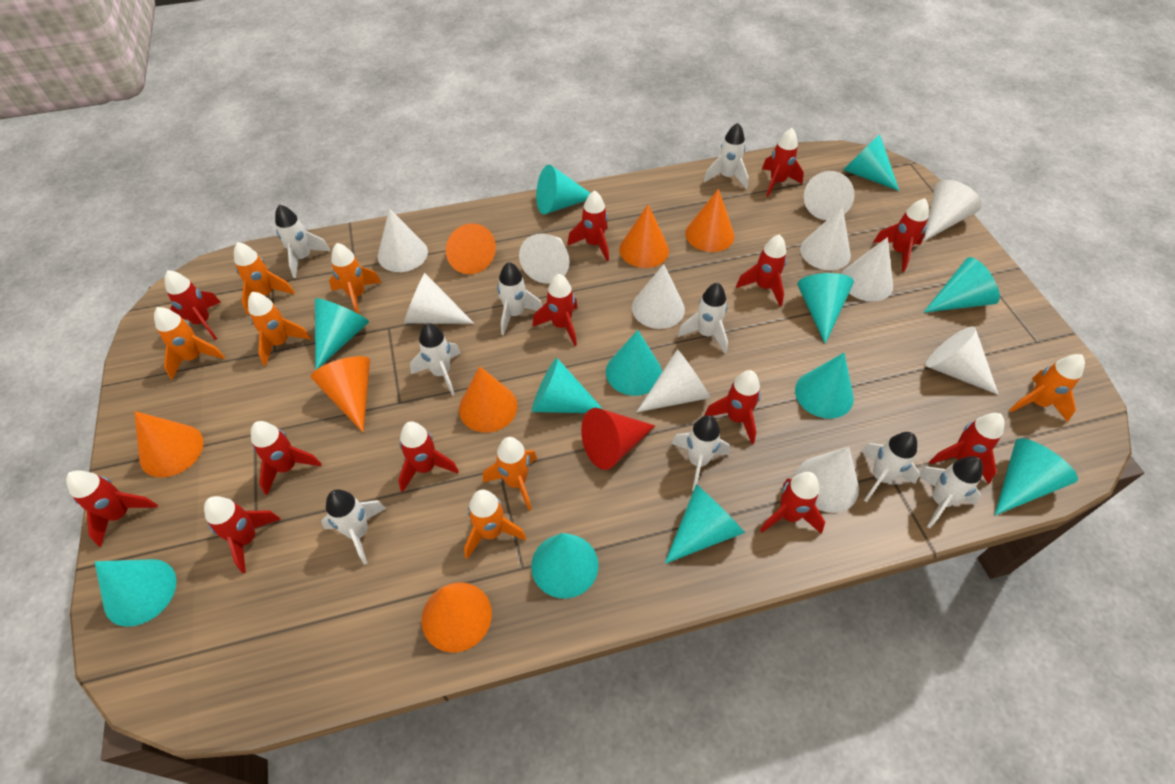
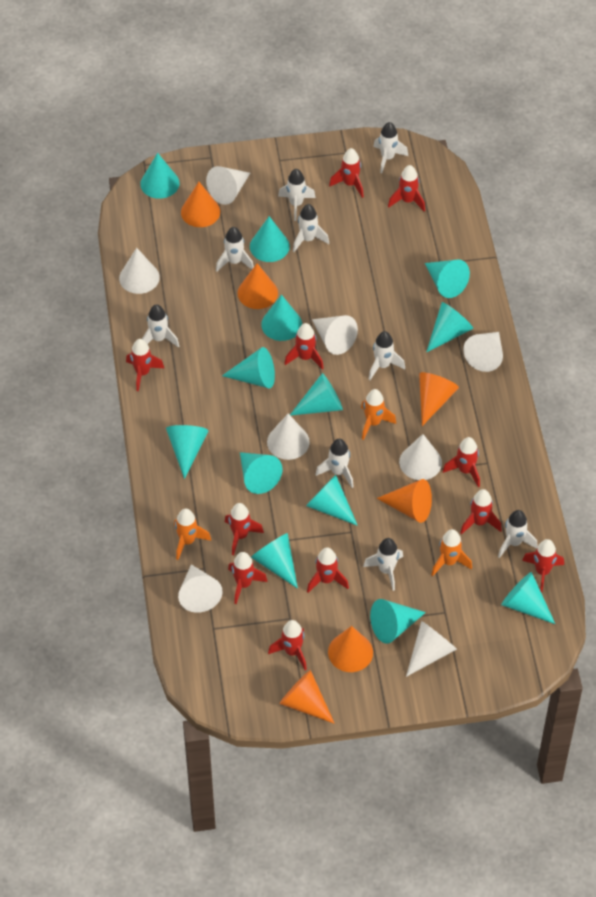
orange cone: [134,411,204,478] [311,356,370,432] [421,582,492,653] [446,223,496,274] [459,366,517,433] [619,204,669,268] [685,189,734,252] = 7 -> [181,182,220,227] [237,263,278,309] [279,670,335,724] [328,626,373,672] [377,479,432,523] [419,372,459,426] = 6
orange rocket: [154,307,225,379] [234,242,295,315] [248,292,311,366] [329,243,382,315] [464,489,526,559] [483,437,537,511] [1010,354,1085,422] = 7 -> [174,508,211,560] [361,389,396,440] [431,529,472,576] = 3
red cone: [581,408,655,470] = 1 -> none = 0
red rocket: [66,470,158,547] [165,270,221,340] [204,496,281,573] [251,421,321,495] [398,421,459,492] [532,274,577,346] [567,190,609,261] [704,370,761,444] [736,234,787,306] [760,472,825,534] [762,128,804,197] [873,198,929,272] [929,413,1005,484] = 13 -> [126,339,164,391] [225,503,264,555] [228,552,268,604] [268,620,307,670] [284,323,324,370] [307,547,349,593] [329,148,364,198] [388,165,425,212] [443,437,480,487] [460,489,502,535] [522,539,564,593] = 11
turquoise cone: [95,559,176,627] [315,298,369,370] [531,533,599,599] [532,358,604,413] [536,165,590,214] [606,330,662,396] [664,484,745,564] [795,353,854,419] [797,273,854,344] [843,134,899,191] [923,257,1000,313] [995,438,1078,515] = 12 -> [140,153,180,199] [166,425,208,479] [222,347,275,388] [240,452,282,494] [250,216,290,262] [251,533,298,589] [261,295,302,341] [290,373,343,416] [306,475,358,526] [370,599,426,644] [425,259,470,298] [426,302,473,353] [501,572,555,624] = 13
white cone: [378,208,428,272] [404,273,475,324] [519,234,570,283] [632,264,685,329] [636,349,711,413] [796,446,859,513] [800,207,851,270] [804,171,855,220] [842,237,893,302] [924,180,981,241] [926,326,999,395] = 11 -> [119,248,160,294] [178,564,223,613] [206,166,250,205] [267,414,310,460] [312,315,358,355] [399,434,442,480] [406,621,457,677] [463,332,503,372] = 8

